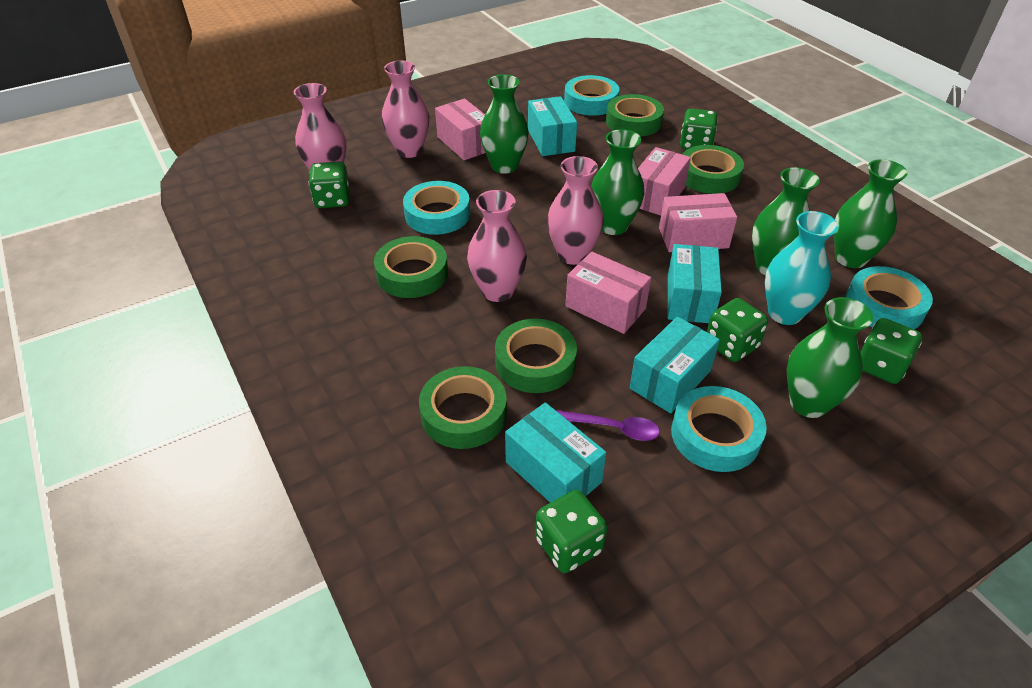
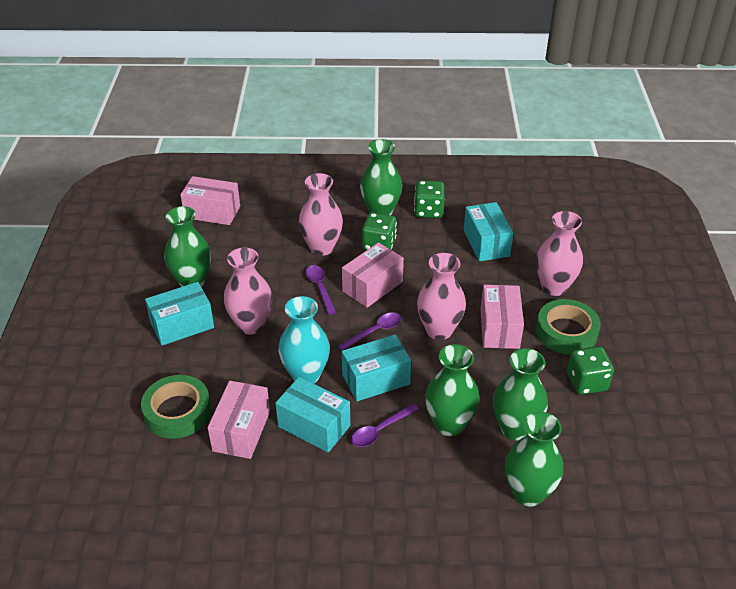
green dice: [309,161,350,208] [535,490,607,573] [680,108,718,150] [707,298,768,362] [860,318,922,384] = 5 -> [362,213,397,250] [414,181,445,218] [567,346,614,395] = 3
green tape: [374,236,448,298] [419,366,507,449] [495,319,577,393] [606,94,664,137] [682,145,744,194] = 5 -> [141,375,211,439] [536,299,601,355] = 2
purple spoon: [556,410,660,441] = 1 -> [305,265,336,315] [338,313,402,351] [351,403,419,447] = 3
turquoise tape: [403,181,470,235] [564,75,620,116] [671,386,767,472] [845,266,933,329] = 4 -> none = 0

